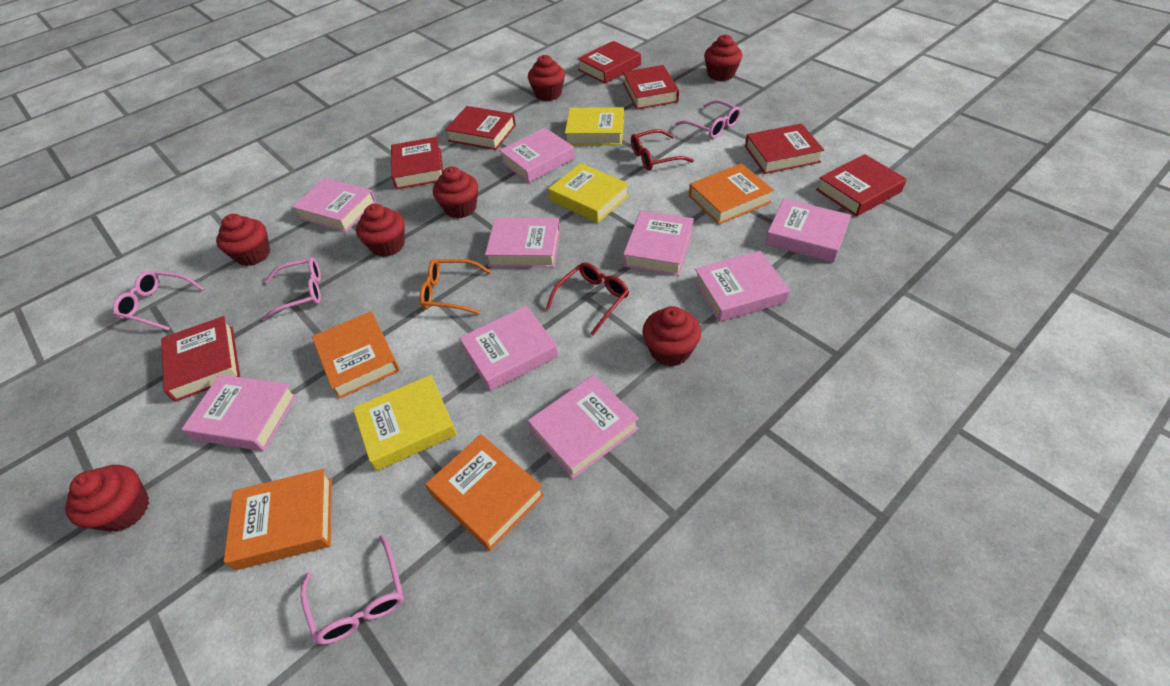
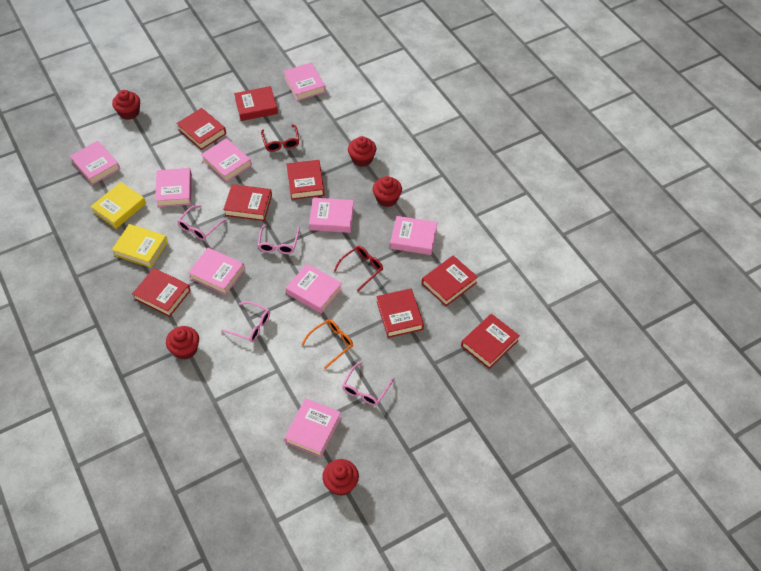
orange book: [224,469,332,570] [312,311,400,399] [425,434,545,551] [689,163,774,225] = 4 -> none = 0
red book: [161,316,240,402] [391,137,443,189] [445,106,516,150] [577,41,641,84] [623,65,679,110] [745,123,824,174] [816,154,907,217] = 7 -> [132,268,191,317] [176,108,226,150] [223,184,272,221] [234,86,278,121] [287,160,325,200] [376,289,424,338] [422,255,478,306] [461,314,520,369] = 8
red cupcake: [65,465,149,532] [216,214,270,266] [356,204,405,257] [433,167,478,219] [528,55,565,101] [642,306,701,366] [704,34,742,81] = 7 -> [112,90,140,120] [166,326,199,360] [322,459,359,496] [348,136,376,167] [373,176,402,207] = 5
yellow book: [353,375,457,471] [548,163,629,223] [565,107,624,145] = 3 -> [90,182,146,229] [112,224,168,268] = 2

